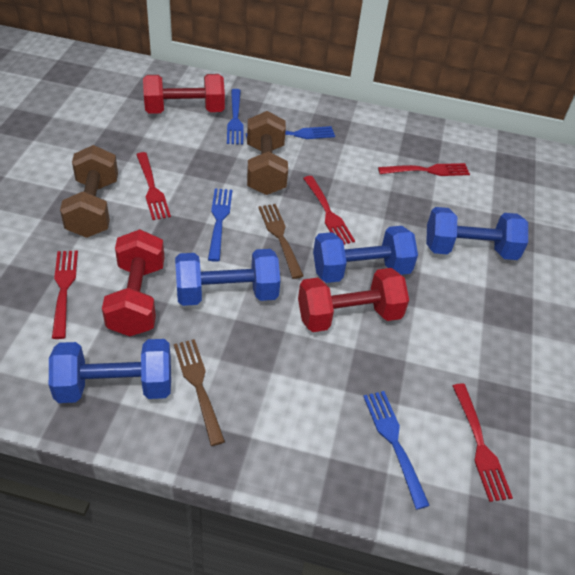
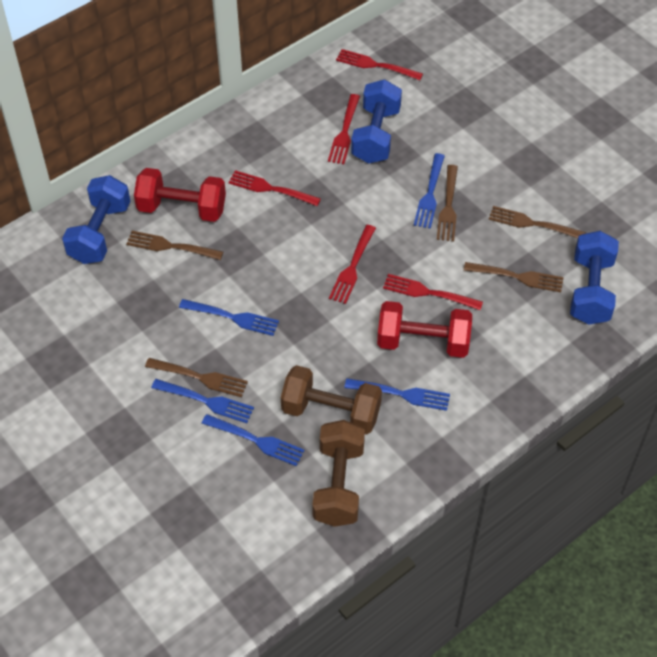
blue dumbbell: [49,339,171,403] [175,249,280,306] [313,226,418,283] [426,207,528,260] = 4 -> [62,175,131,264] [351,79,402,163] [570,231,619,325] = 3
blue fork: [208,188,232,262] [227,89,244,145] [245,126,335,139] [363,391,430,510] = 4 -> [151,379,254,423] [179,299,279,336] [201,414,305,466] [344,378,450,411] [414,153,445,229] = 5
brown fork: [174,339,225,446] [258,204,304,279] = 2 -> [126,231,223,260] [145,358,248,397] [437,165,458,241] [464,262,564,292] [489,206,586,238] = 5
red dumbbell: [102,229,164,336] [143,74,225,114] [298,268,409,332] = 3 -> [134,168,226,222] [377,301,472,358] = 2

